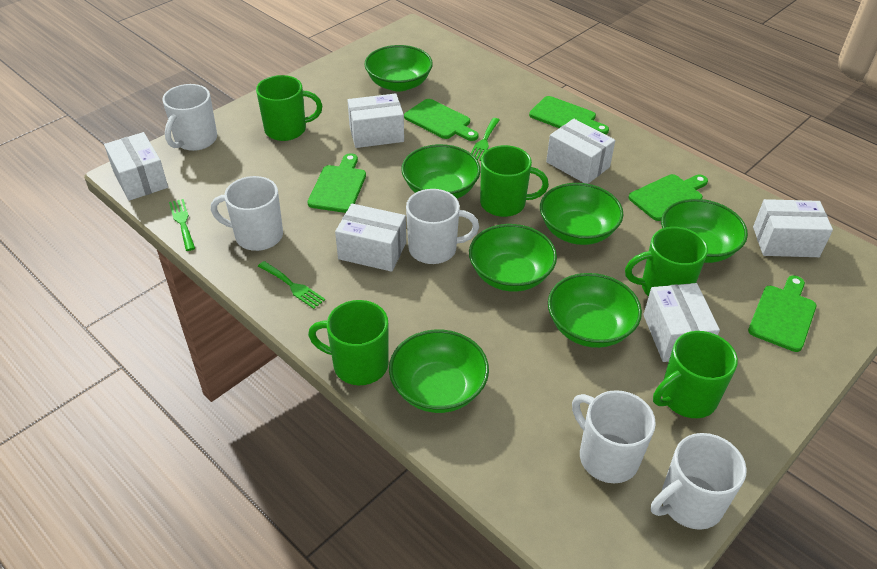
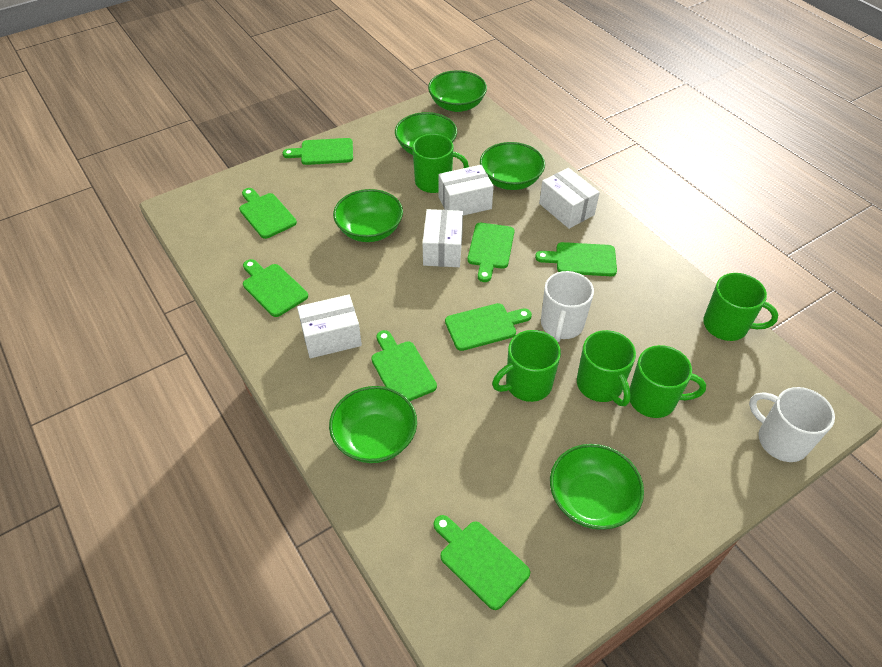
green bowl: [364,45,433,92] [389,330,489,413] [401,144,481,199] [469,224,557,292] [540,183,623,245] [548,273,642,348] [661,199,748,263] = 7 -> [329,386,417,463] [333,189,403,242] [395,112,457,155] [428,70,487,112] [480,142,545,190] [550,444,644,530] = 6
green cutting board: [308,153,366,213] [404,99,479,141] [529,96,609,134] [628,174,708,221] [748,275,816,352] = 5 -> [239,188,297,239] [243,259,308,317] [283,138,353,165] [371,330,437,401] [434,515,530,610] [445,303,532,351] [468,223,515,282] [535,242,617,276] = 8
green fork: [169,199,195,251] [258,261,325,309] [471,118,500,161] = 3 -> none = 0
white box: [104,132,168,201] [335,204,406,272] [347,93,404,148] [546,119,615,184] [643,283,720,362] [753,199,833,257] = 6 -> [297,295,362,358] [422,209,463,267] [438,165,494,216] [539,168,600,229] = 4
white mug: [162,84,217,151] [211,176,283,251] [406,189,479,264] [572,390,656,483] [651,433,747,530] = 5 -> [541,271,594,342] [749,387,835,462] = 2

